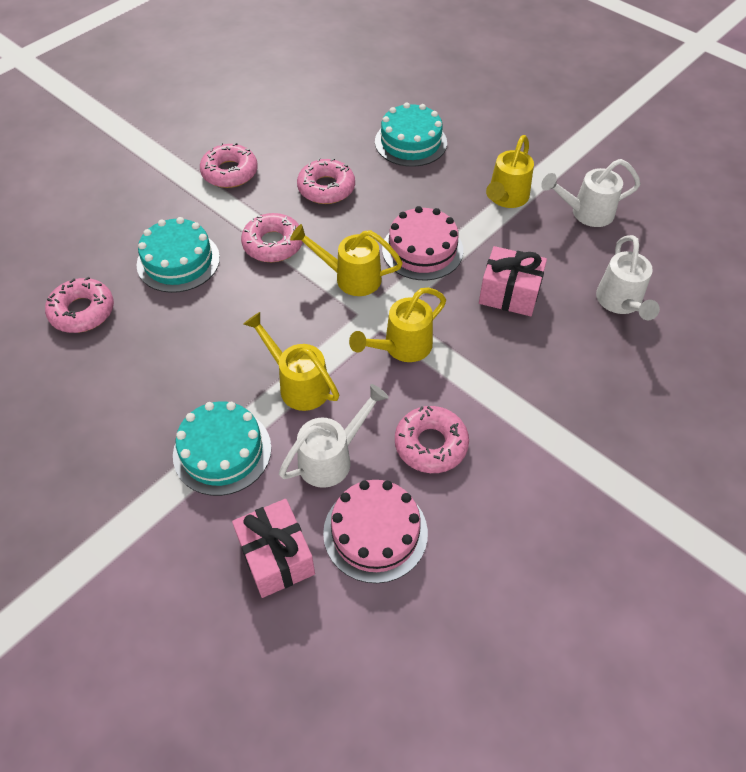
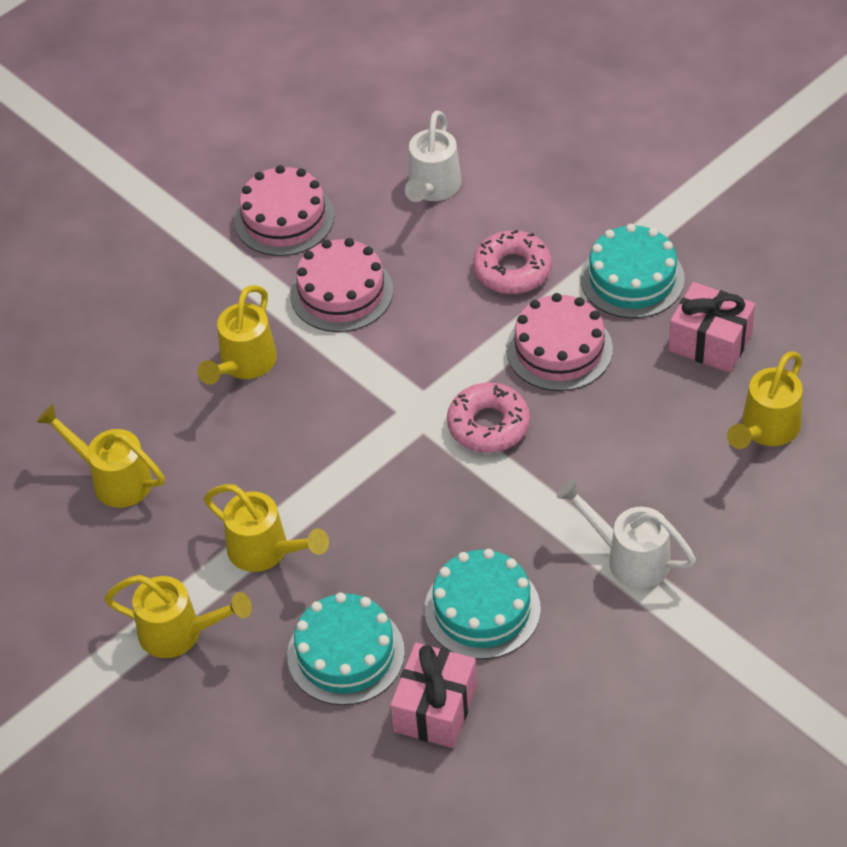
pink cake: [323,480,428,583] [382,206,463,280] = 2 -> [234,165,334,256] [290,238,393,332] [506,293,613,391] = 3
pink donut: [45,277,114,333] [200,143,258,188] [241,213,303,262] [297,158,355,204] [395,406,469,473] = 5 -> [447,382,530,453] [473,230,551,294] = 2
white watering can: [279,384,389,488] [541,159,641,227] [596,235,660,320] = 3 -> [405,111,462,202] [556,479,696,588] = 2
yellow watering can: [244,312,339,411] [290,224,403,296] [349,288,446,362] [486,135,534,208] = 4 -> [36,404,165,508] [104,575,252,658] [197,285,277,384] [204,484,329,572] [727,351,803,449] = 5

